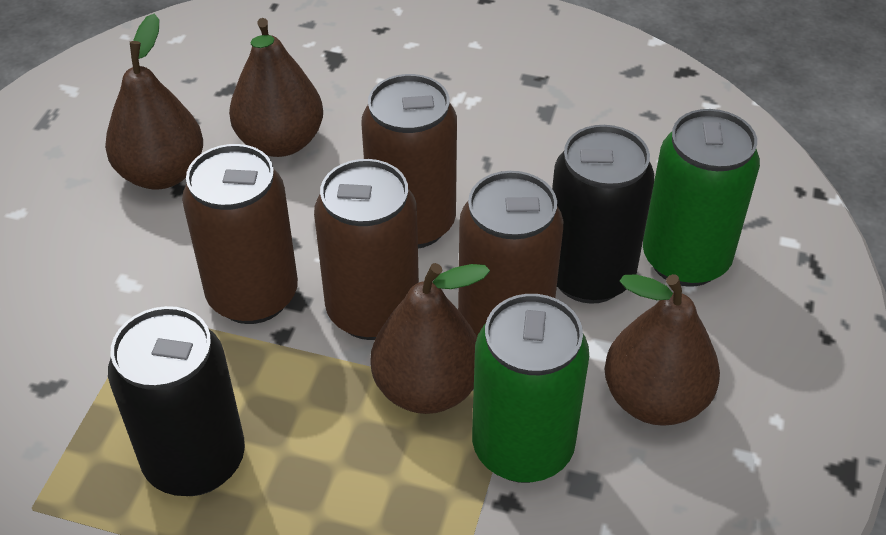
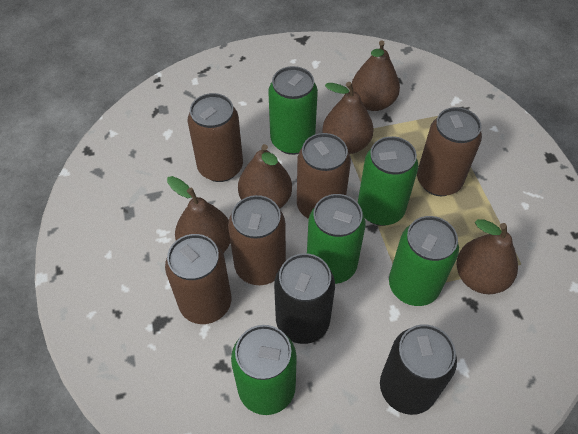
brown can: [182,144,298,324] [314,159,419,340] [361,74,457,248] [458,171,563,336] = 4 -> [165,234,232,324] [188,93,243,182] [228,195,286,285] [297,133,351,219] [417,107,482,196] = 5
brown pear: [105,14,203,189] [229,18,323,157] [371,263,490,414] [605,274,720,426] = 4 -> [167,176,231,253] [238,144,292,209] [322,82,374,154] [352,40,400,111] [457,219,518,294] = 5
green can: [472,294,589,483] [643,109,760,287] = 2 -> [231,325,297,415] [268,66,318,155] [307,194,366,284] [358,136,418,226] [389,216,459,306] = 5

